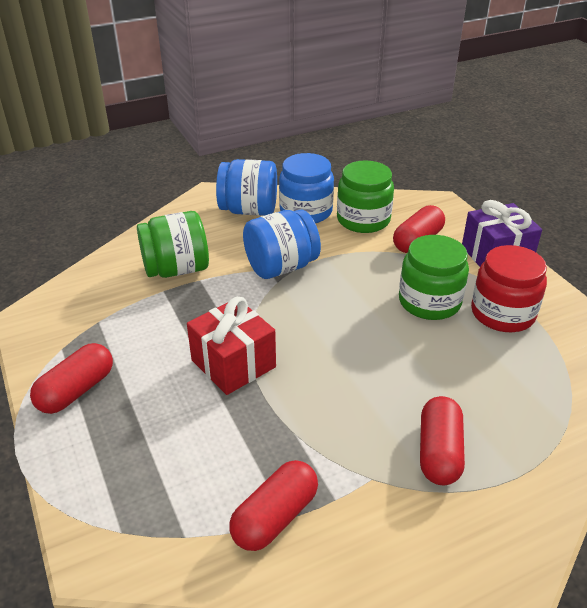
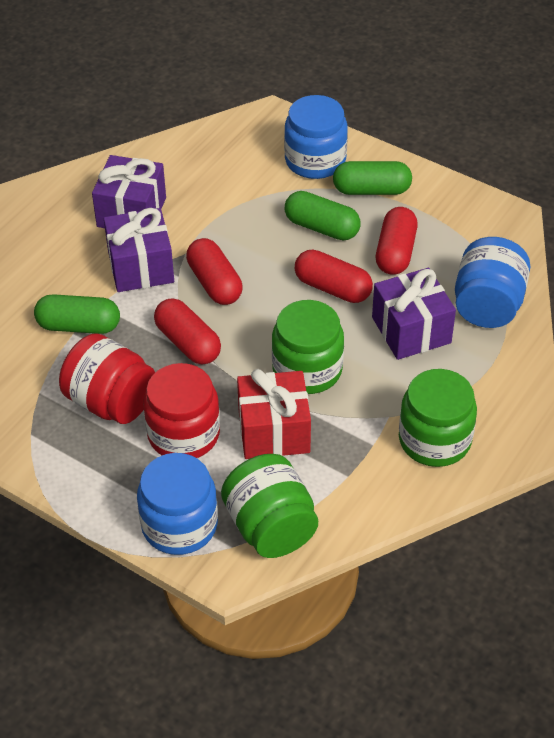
green capsule: none = 0 -> [34,294,120,334] [285,191,360,240] [333,161,412,195] = 3
purple gift: [462,200,542,267] = 1 -> [92,155,166,228] [104,208,174,292] [372,268,456,360] = 3
red jar: [471,245,547,332] = 1 -> [59,333,155,424] [143,363,220,458] = 2

